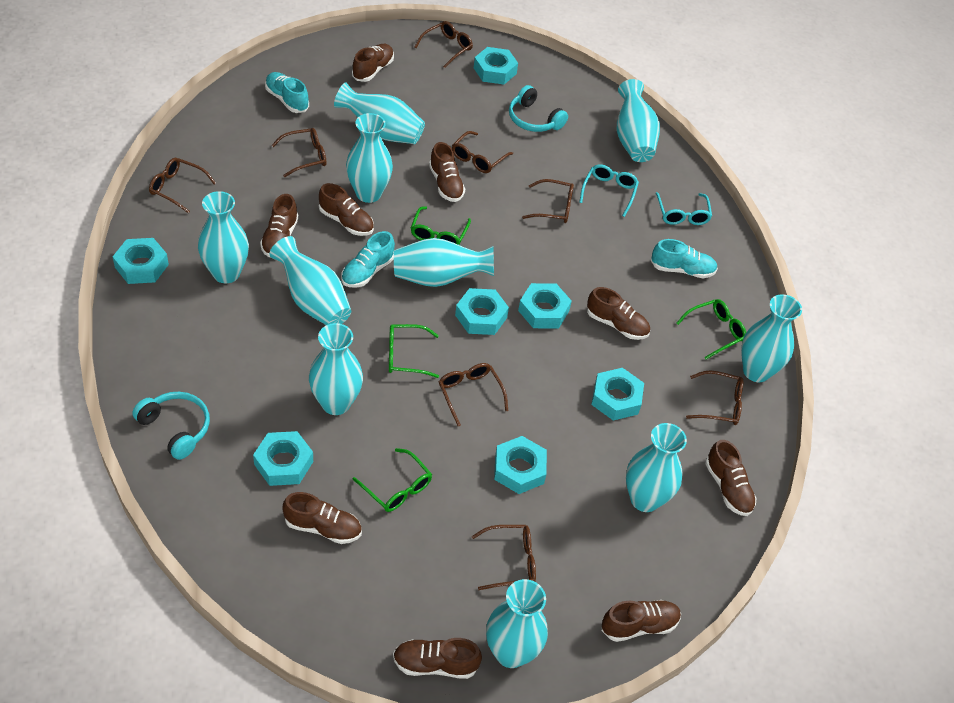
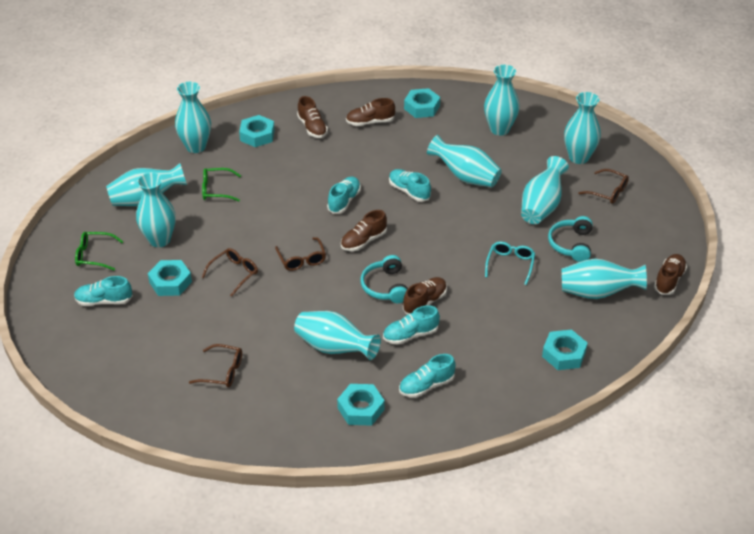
brown glasses: [149,158,216,214] [271,128,327,177] [415,21,473,68] [439,363,509,426] [452,131,513,173] [472,525,536,590] [522,179,574,223] [686,370,743,425] = 8 -> [189,344,242,387] [201,248,258,297] [275,237,326,271] [579,169,629,204] = 4
brown shoe: [260,194,299,257] [282,492,362,544] [319,183,374,236] [352,44,394,82] [393,638,482,679] [429,142,465,202] [587,287,650,340] [601,600,681,642] [705,440,756,516] = 9 -> [297,96,328,138] [341,210,387,251] [346,98,395,126] [403,277,447,314] [654,254,687,295] = 5
green glasses: [352,448,432,512] [389,324,439,378] [411,206,471,245] [677,299,746,359] = 4 -> [75,232,123,270] [202,168,241,201] = 2
turquoise glasses: [579,164,639,217] [655,192,712,225] = 2 -> [485,241,535,285] = 1
turquoise nut: [113,238,169,284] [253,431,313,486] [455,288,509,335] [474,47,518,84] [494,436,547,494] [518,283,572,329] [592,368,644,421] = 7 -> [148,260,192,296] [239,115,275,147] [337,384,385,426] [404,88,440,118] [542,330,588,370] = 5
turquoise shoe: [265,72,309,113] [341,231,395,288] [651,239,718,278] = 3 -> [74,276,133,306] [327,176,361,214] [383,305,440,345] [389,169,431,202] [399,354,456,398] = 5
turquoise vase: [198,191,249,283] [269,236,351,325] [309,323,363,415] [334,82,425,144] [346,113,393,203] [394,238,494,287] [486,579,548,668] [617,79,660,162] [626,423,687,512] [741,294,802,382] = 10 -> [106,163,187,206] [136,173,176,247] [175,82,211,153] [294,311,381,360] [427,135,502,187] [484,65,520,135] [521,156,569,224] [561,259,647,299] [564,92,601,164] = 9

